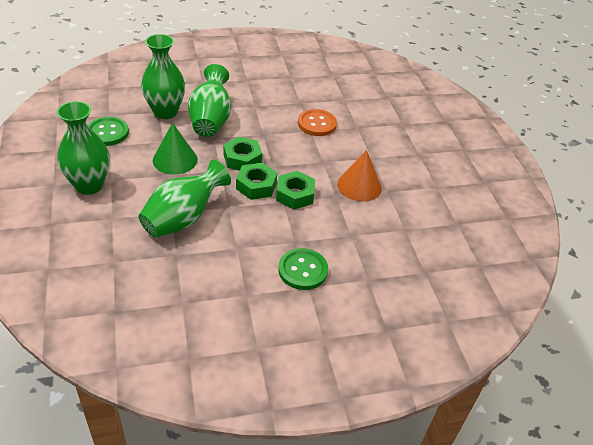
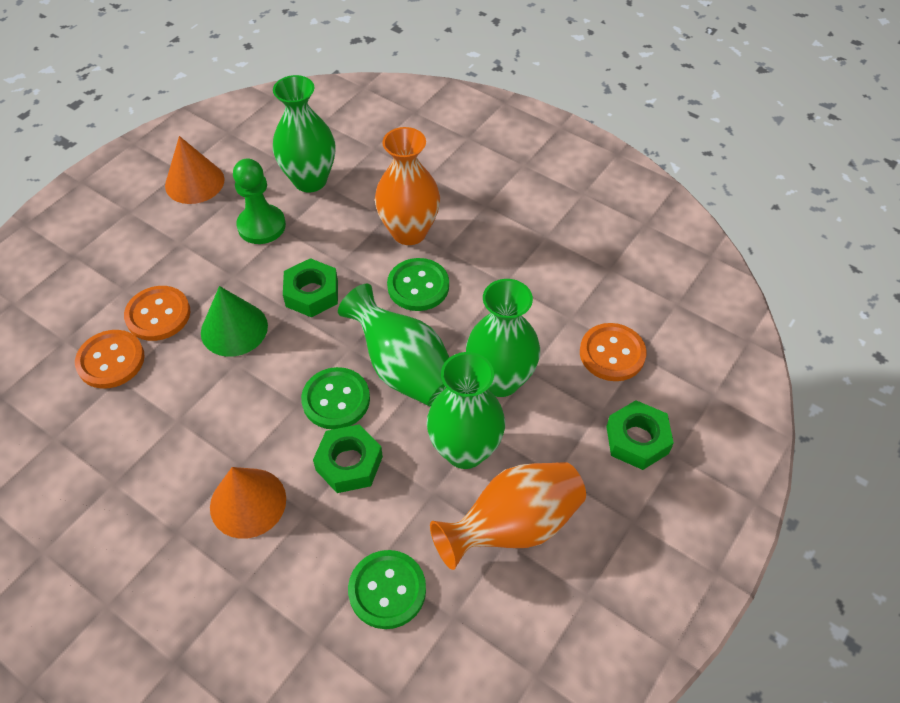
green button: [88,117,129,146] [278,248,328,290] = 2 -> [301,367,370,429] [348,550,426,629] [387,258,449,311] = 3
green pawn: none = 0 -> [233,159,286,244] = 1
orange button: [298,109,337,136] = 1 -> [75,330,145,389] [124,286,190,341] [580,323,646,381] = 3
orange cone: [337,150,382,202] = 1 -> [165,136,224,204] [210,467,286,539] = 2
orange vase: none = 0 -> [375,127,440,245] [430,462,586,570] = 2

